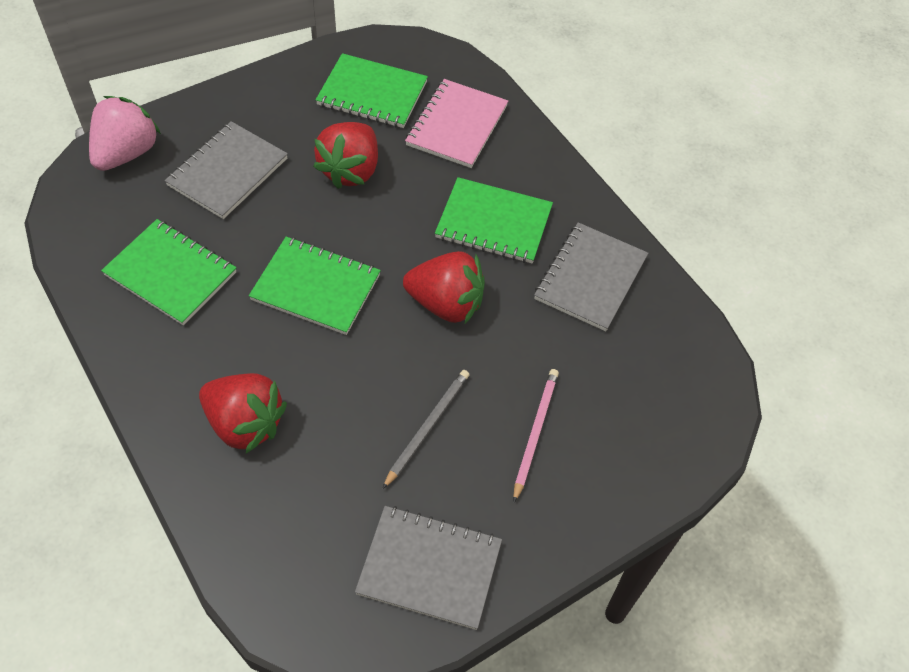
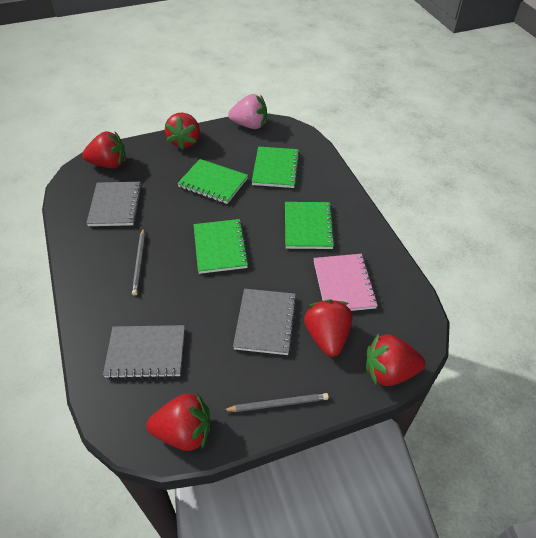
grey pencil: [383,370,470,489] = 1 -> [132,228,145,295] [223,393,329,412] = 2
pink pencil: [513,369,559,502] = 1 -> none = 0
red strawberry: [199,373,287,453] [313,122,378,189] [403,251,485,323] = 3 -> [82,131,126,168] [146,393,211,451] [165,113,200,150] [304,300,352,357] [366,334,426,386] = 5

